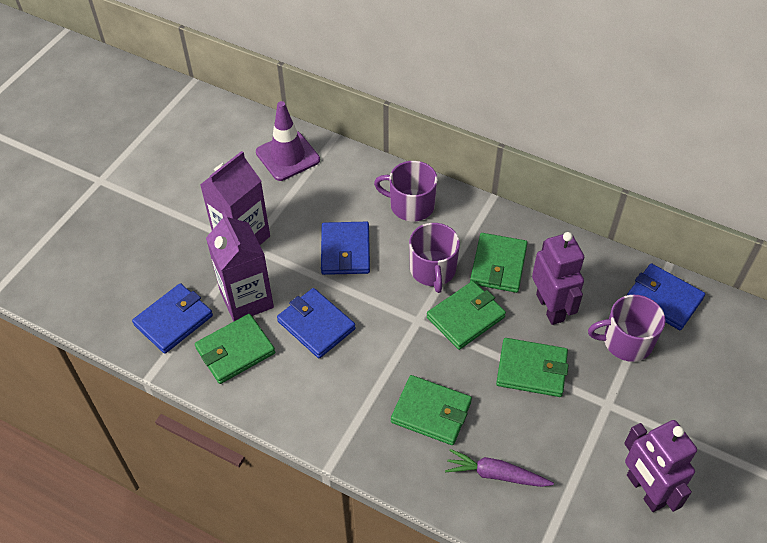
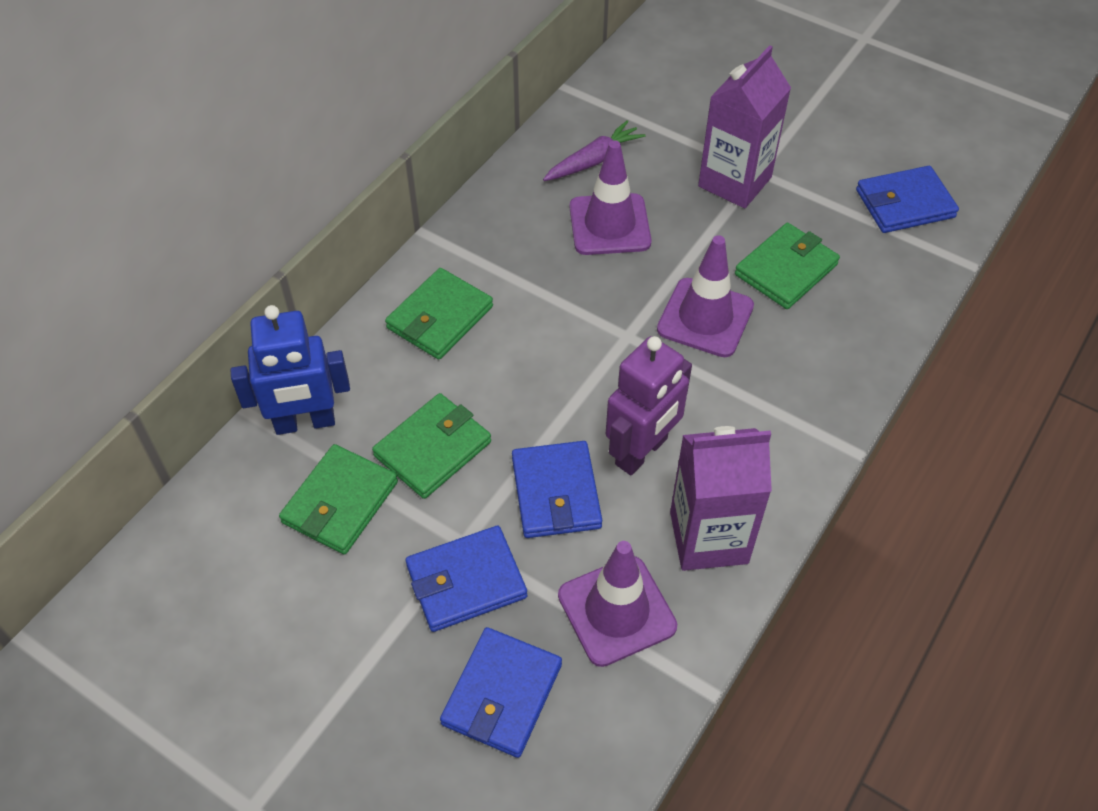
blue robot: none = 0 -> [231,305,350,435] = 1
green wallet: [195,314,275,384] [391,375,472,445] [427,281,506,350] [470,233,527,293] [496,338,569,397] = 5 -> [279,444,398,555] [372,393,491,499] [385,268,493,360] [735,223,840,309] = 4
purple mug: [374,161,438,222] [409,223,460,293] [588,295,665,362] = 3 -> none = 0
purple robot: [532,232,584,325] [624,420,697,512] = 2 -> [606,336,692,476] = 1
purple traffic cone: [256,101,320,181] = 1 -> [558,541,677,667] [570,140,651,255] [657,235,754,357] = 3

